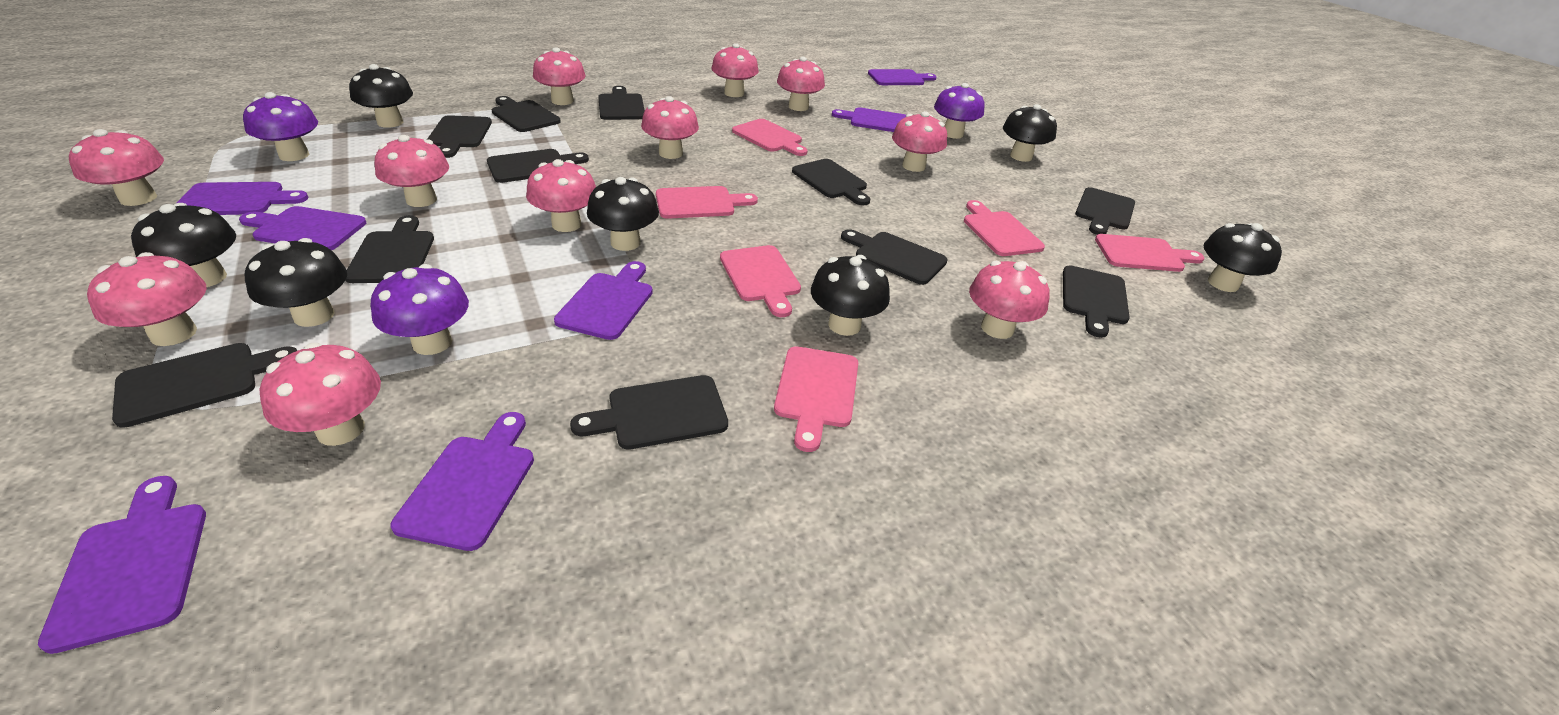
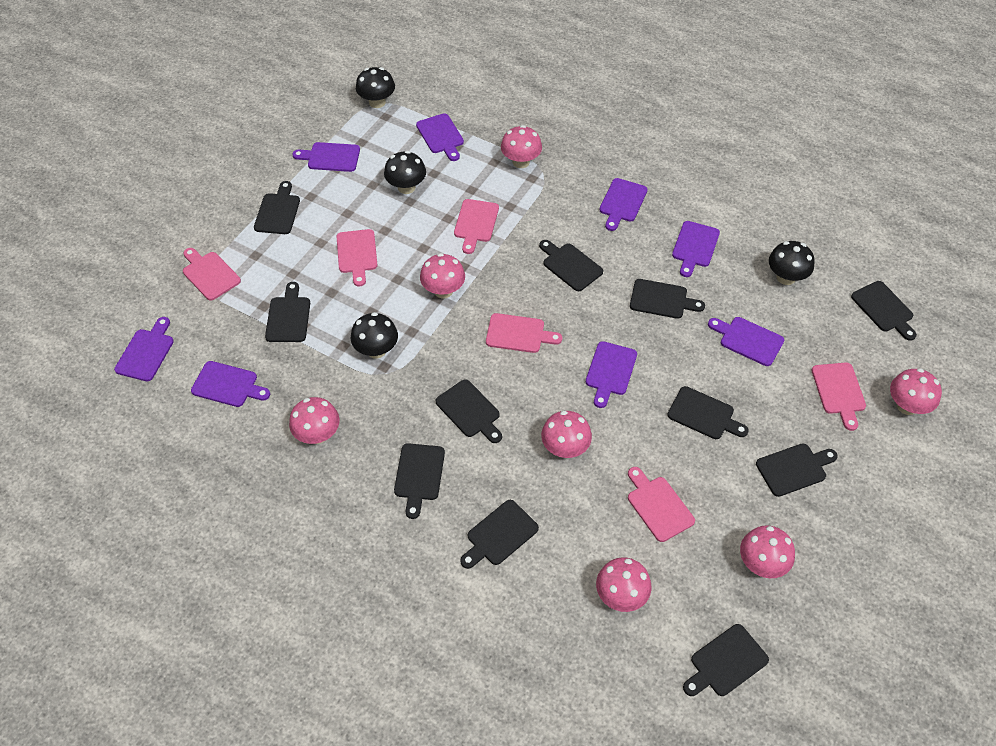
black mushroom: [131,203,236,287] [245,238,347,327] [349,64,413,128] [587,177,659,251] [811,255,890,336] [1003,104,1057,162] [1203,223,1282,292] = 7 -> [351,312,398,358] [356,67,395,108] [384,151,426,194] [769,241,815,285] = 4
pink mushroom: [69,129,164,206] [87,252,207,346] [260,343,381,446] [375,135,449,207] [526,159,596,232] [533,47,586,105] [641,96,699,159] [712,43,759,97] [777,57,825,111] [892,111,947,172] [969,261,1050,339] = 11 -> [289,397,340,444] [420,253,465,298] [501,125,542,168] [541,411,592,458] [596,557,651,612] [740,526,795,578] [890,368,942,415] = 7
purple cutting board: [38,476,206,654] [177,182,308,215] [239,206,366,250] [391,412,534,551] [554,261,653,340] [832,107,906,132] [868,69,937,85] = 7 -> [114,317,174,381] [191,361,270,407] [292,142,360,172] [416,113,464,161] [586,341,637,408] [600,178,648,231] [672,221,720,277] [708,317,784,366] = 8
purple mushroom: [243,92,318,161] [371,264,469,355] [934,83,985,139] = 3 -> none = 0

